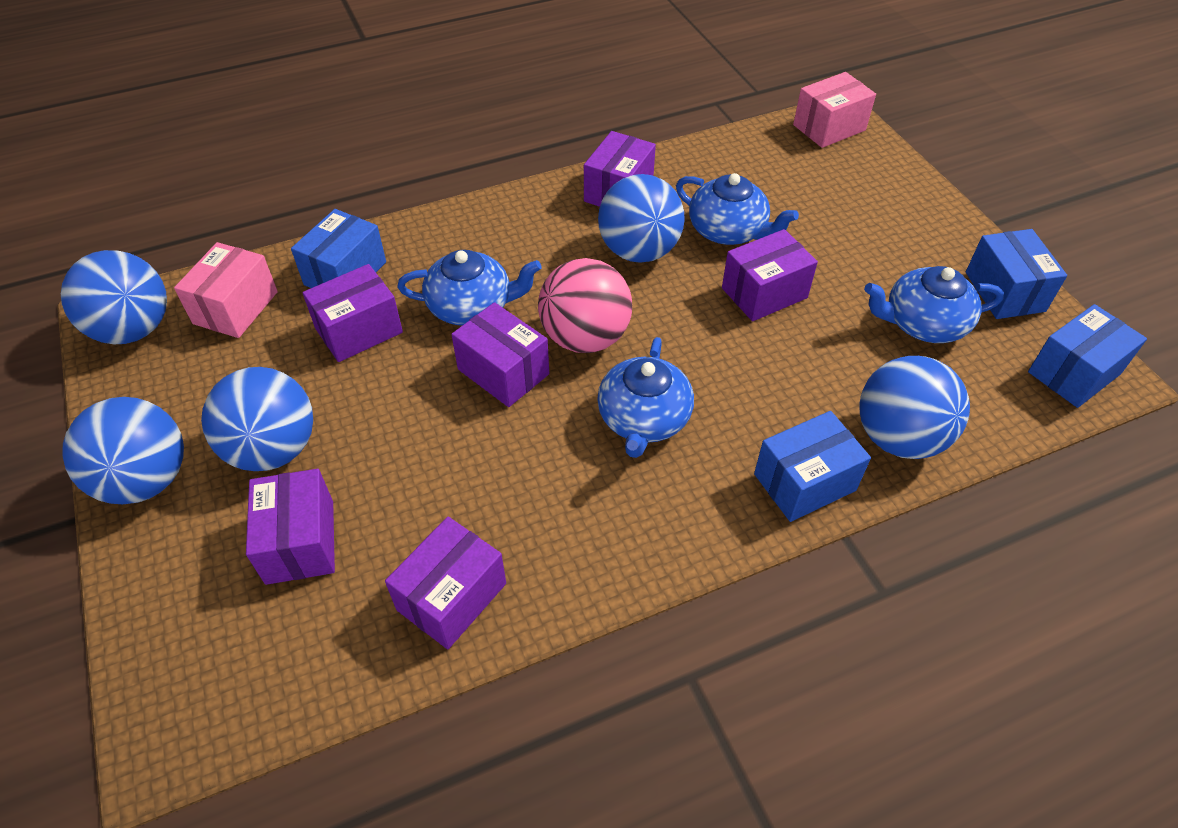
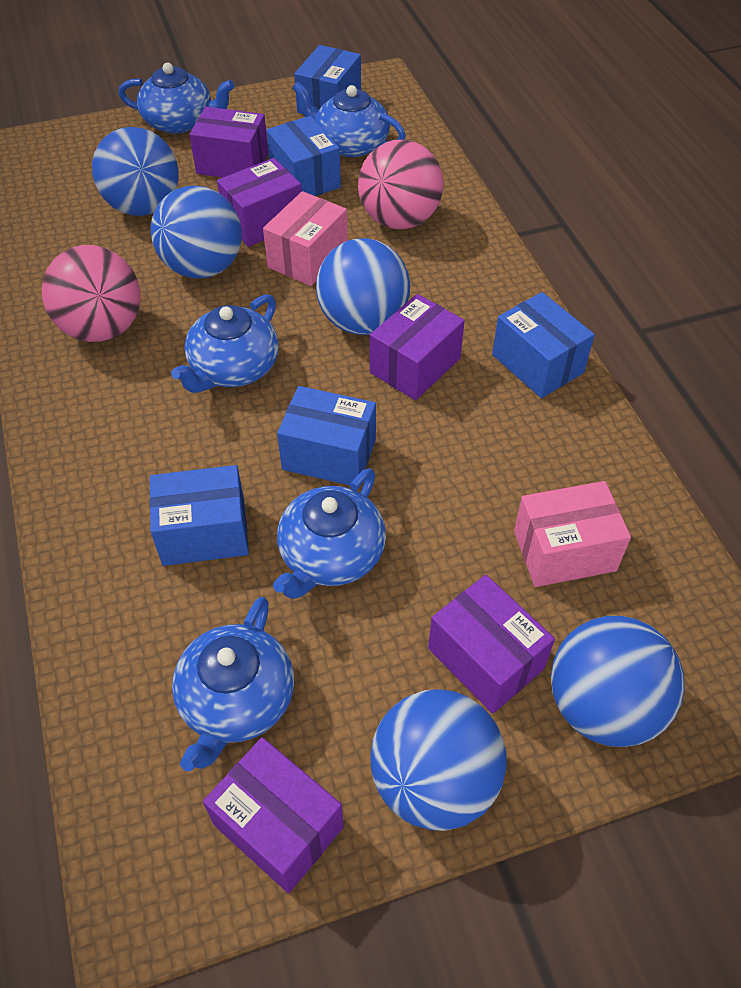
blue box: [291,209,386,288] [754,411,871,522] [966,229,1067,319] [1028,304,1147,408] = 4 -> [149,465,249,566] [266,116,341,196] [277,386,376,485] [294,45,361,114] [492,292,595,398] = 5
blue teapot: [397,250,542,326] [597,337,694,458] [676,173,799,245] [864,266,1004,343] = 4 -> [118,63,235,134] [171,294,279,393] [172,597,294,771] [273,468,386,599] [292,82,406,157] = 5
pink ball: [538,258,632,353] = 1 -> [42,245,141,342] [358,140,443,229] = 2
purple box: [246,469,335,585] [303,264,403,362] [385,517,506,649] [451,302,549,407] [584,131,656,207] [722,229,818,321] = 6 -> [189,107,268,177] [203,737,344,893] [217,158,302,247] [370,294,465,400] [428,575,555,714] = 5

